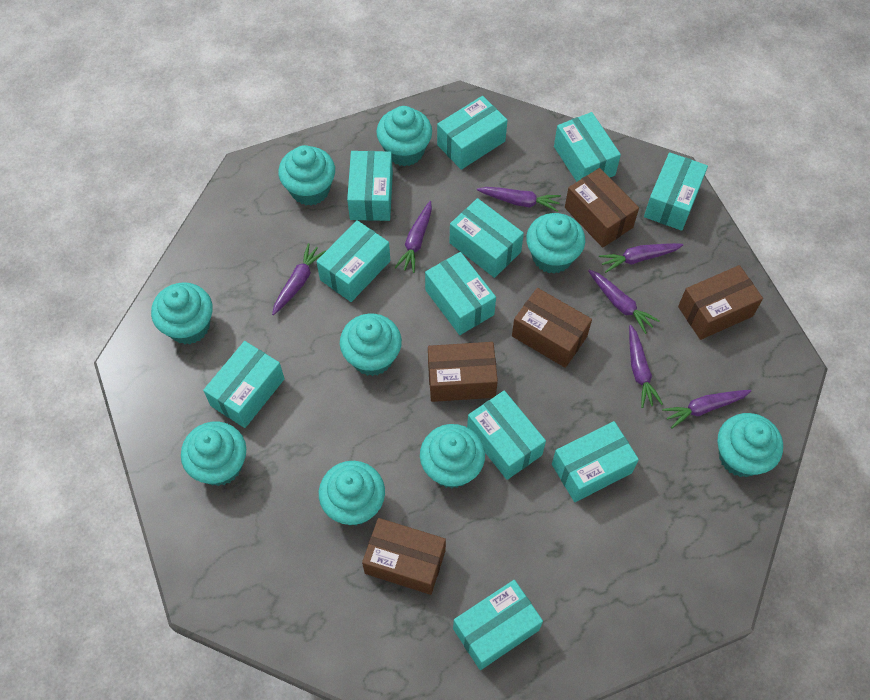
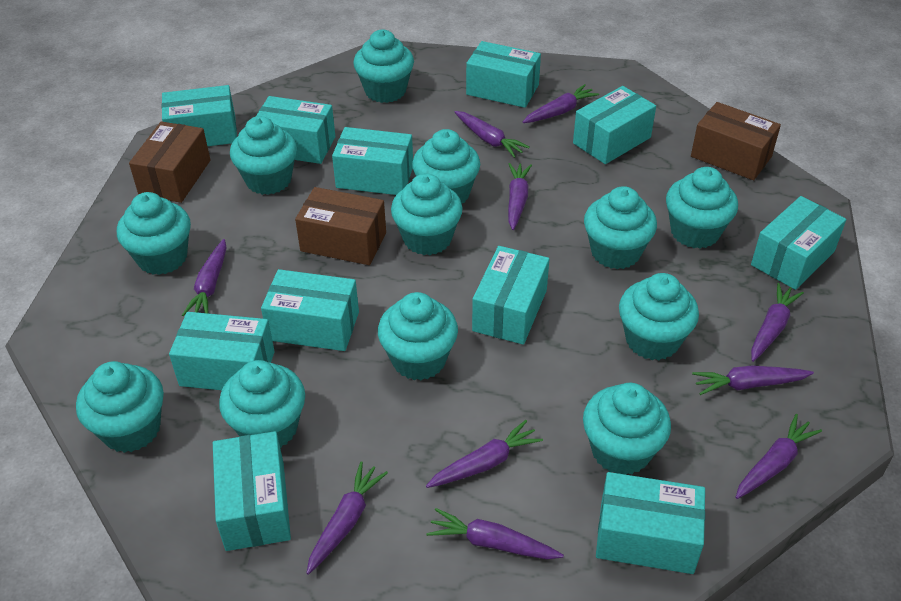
brown box: [362,518,446,595] [428,342,498,402] [512,288,592,368] [565,168,639,248] [678,265,763,340] = 5 -> [129,121,210,203] [295,187,386,265] [691,102,781,180] = 3
purple carrot: [272,243,326,315] [395,201,432,273] [477,187,561,212] [588,270,660,334] [599,243,684,273] [629,325,663,408] [662,390,751,428] = 7 -> [182,239,226,316] [306,462,388,575] [426,420,543,488] [426,508,564,559] [454,111,530,158] [508,163,532,230] [522,84,599,123] [692,365,814,395] [735,414,822,499] [751,283,804,362] = 10
turquoise cupcake: [151,282,213,344] [181,422,246,486] [278,145,335,206] [319,461,385,526] [340,314,402,376] [376,106,432,166] [420,424,485,489] [526,213,585,274] [717,413,783,477] = 9 -> [76,361,164,453] [117,192,191,275] [219,360,305,448] [230,116,297,195] [353,30,414,103] [378,292,458,380] [391,173,462,255] [412,129,480,203] [583,383,671,475] [584,186,657,269] [619,273,699,360] [666,167,738,249] = 12

